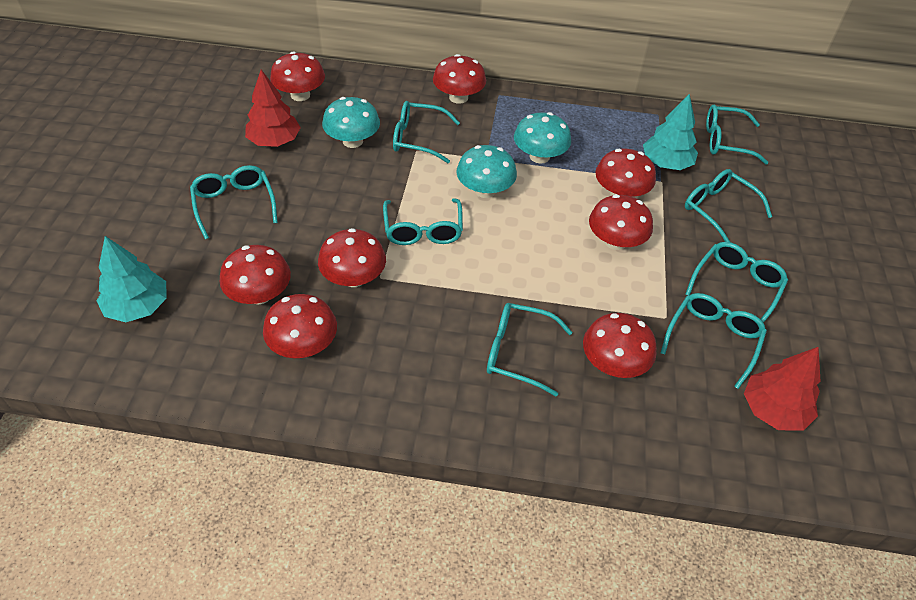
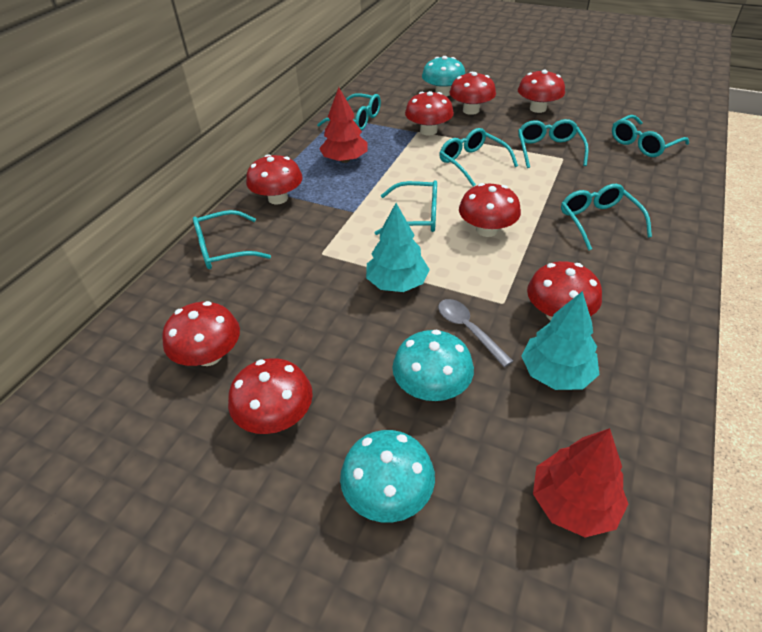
grey spoon: none = 0 -> [438,299,513,367] = 1
turquoise glasses: [190,165,278,239] [383,198,463,245] [393,101,460,163] [487,303,573,397] [661,293,767,389] [685,169,772,242] [685,242,788,323] [706,105,768,165] = 8 -> [193,210,271,269] [317,93,381,131] [375,180,437,235] [439,128,518,187] [518,119,589,168] [561,184,652,250] [612,115,689,157] = 7

